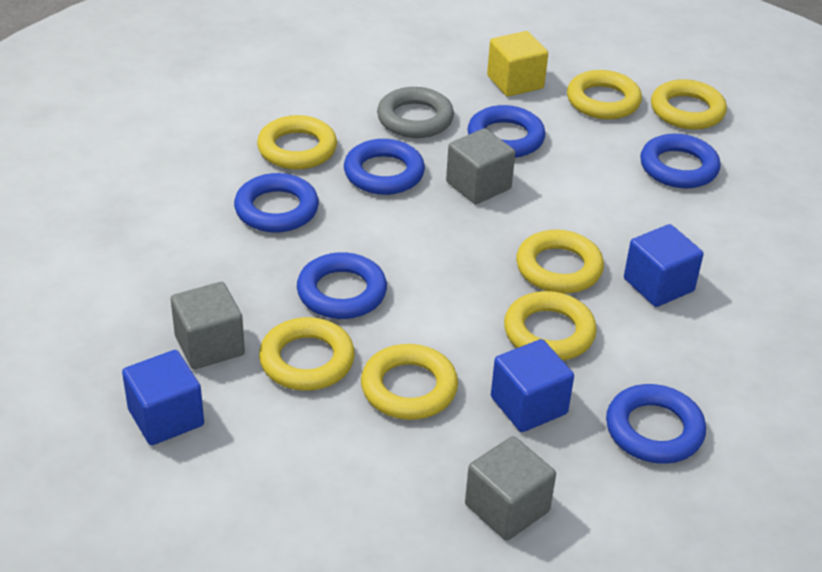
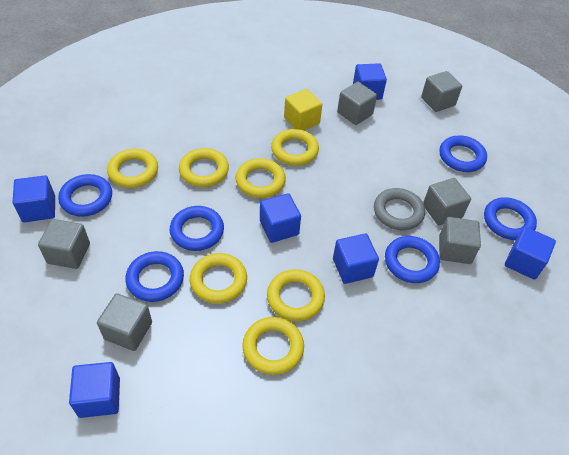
blue cube: [122,350,204,445] [491,339,574,432] [624,224,704,307] = 3 -> [13,175,55,222] [69,362,120,418] [260,193,301,243] [333,233,379,284] [353,63,387,100] [505,227,556,280] = 6
grey cube: [171,282,245,369] [446,128,515,204] [465,436,556,541] = 3 -> [38,219,90,269] [97,293,152,351] [337,82,377,125] [421,71,462,112] [423,178,471,226] [439,217,481,264] = 6

